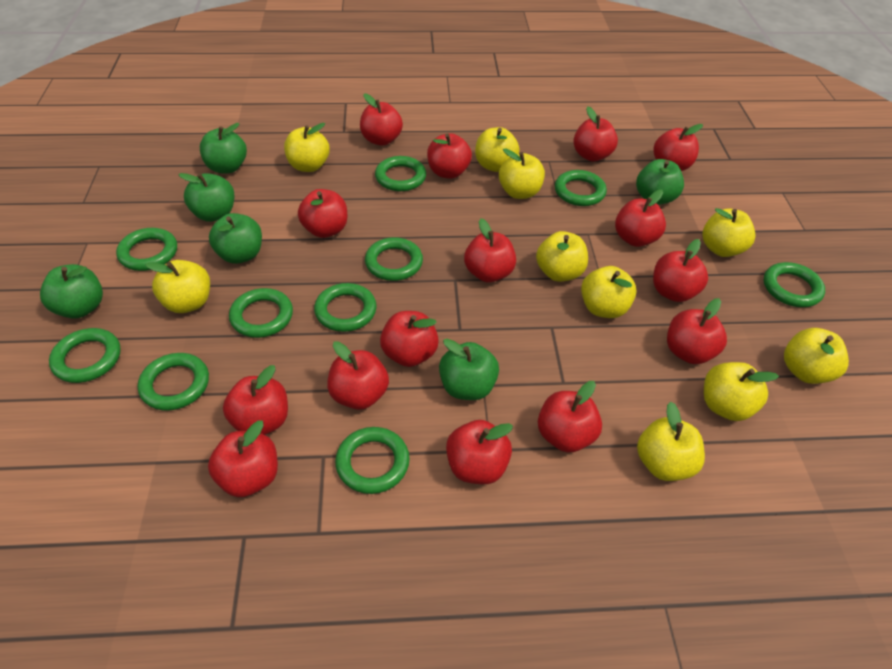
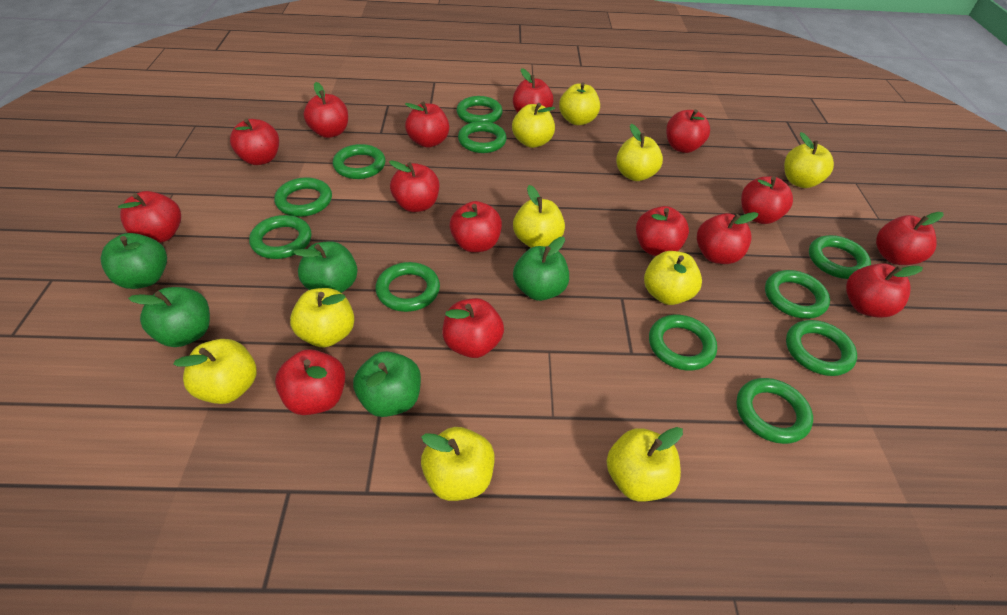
green apple: [40,264,103,319] [178,173,234,222] [200,123,247,173] [209,213,262,264] [439,339,499,400] [636,159,684,205] = 6 -> [101,233,167,289] [128,287,210,347] [293,242,358,293] [353,351,421,417] [513,237,569,301] = 5
green ring: [49,328,121,383] [116,228,177,271] [138,353,209,410] [229,288,293,338] [314,283,377,332] [335,427,410,494] [365,237,423,281] [375,156,426,191] [555,170,607,206] [764,262,825,307] = 10 -> [249,215,312,259] [274,177,332,217] [333,144,386,179] [375,262,440,312] [457,96,503,123] [458,121,507,153] [649,315,717,370] [736,378,813,444] [765,270,830,319] [786,320,857,376] [809,235,871,279] = 11

